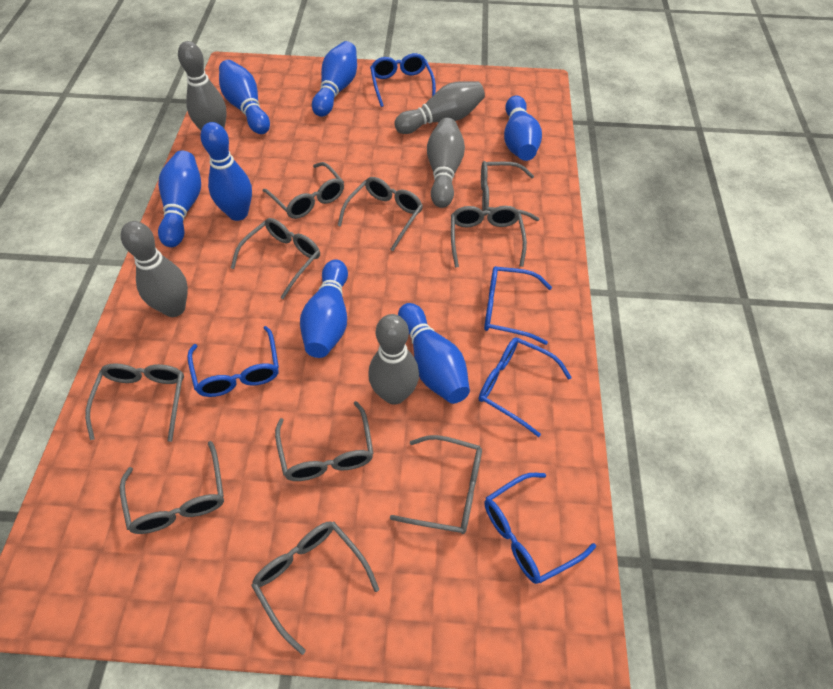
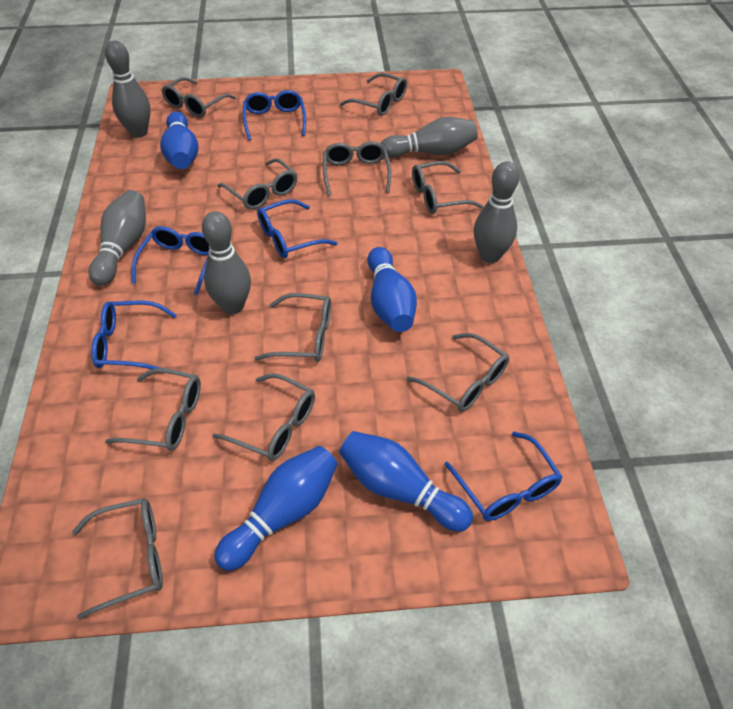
blue bowling pin: [158,151,201,247] [200,122,252,221] [219,60,270,134] [300,259,348,358] [312,41,357,117] [398,303,470,404] [504,96,542,161] = 7 -> [160,111,199,169] [214,446,338,571] [339,431,473,532] [368,247,417,332] = 4

